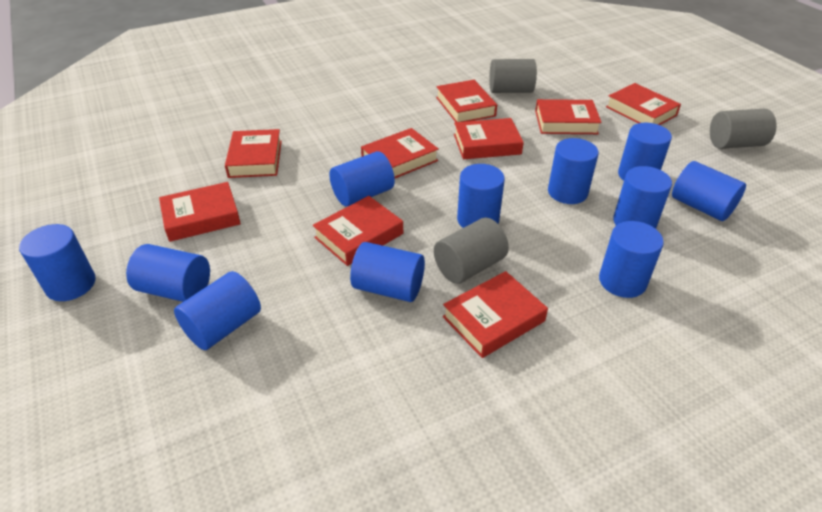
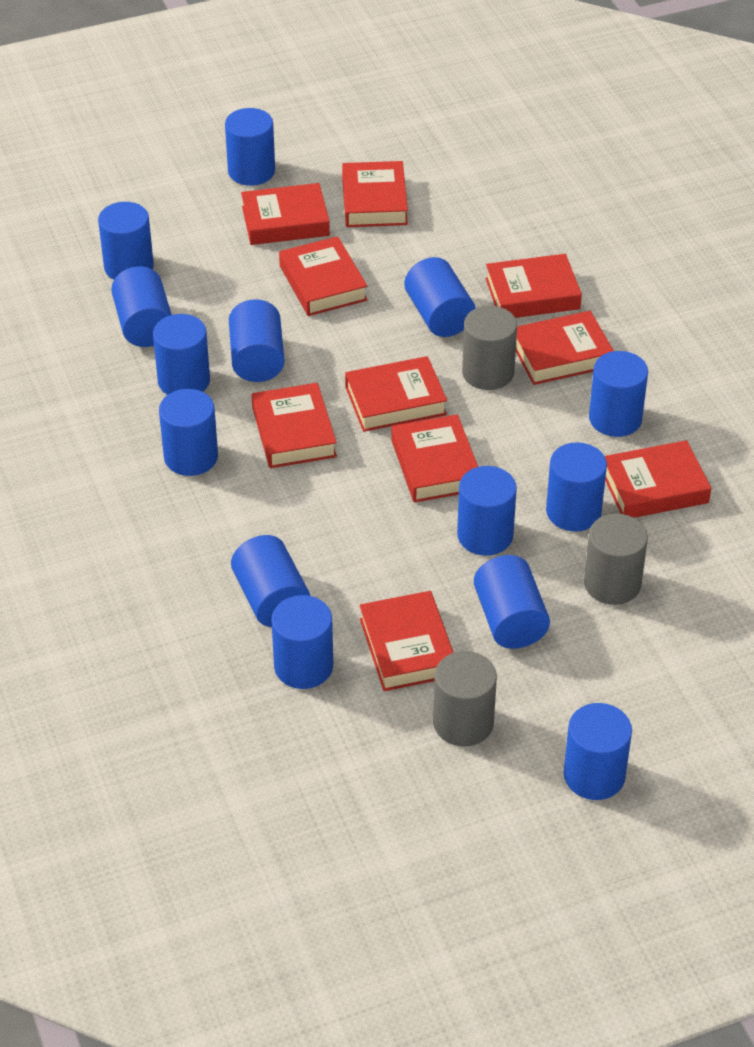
blue cylinder: [19,224,96,301] [126,244,210,302] [174,271,261,350] [329,151,395,207] [350,242,425,302] [457,164,505,228] [548,138,599,204] [599,221,664,298] [613,166,672,229] [618,123,672,181] [672,161,746,221] = 11 -> [98,202,154,280] [111,266,172,347] [153,314,210,395] [159,389,218,476] [225,108,275,186] [229,299,284,382] [231,535,310,627] [271,595,333,689] [405,257,476,337] [457,466,517,556] [474,555,550,649] [546,443,607,531] [564,703,632,800] [589,351,648,437] = 14
red book: [159,182,241,242] [225,129,282,178] [313,196,403,266] [361,128,439,178] [436,80,497,122] [443,271,548,358] [454,118,524,159] [535,99,602,134] [606,83,681,125] = 9 -> [241,183,330,245] [252,383,337,468] [279,236,368,316] [342,161,408,227] [345,356,447,432] [360,591,454,691] [392,414,478,503] [485,254,582,318] [516,311,614,385] [605,440,711,518] = 10

